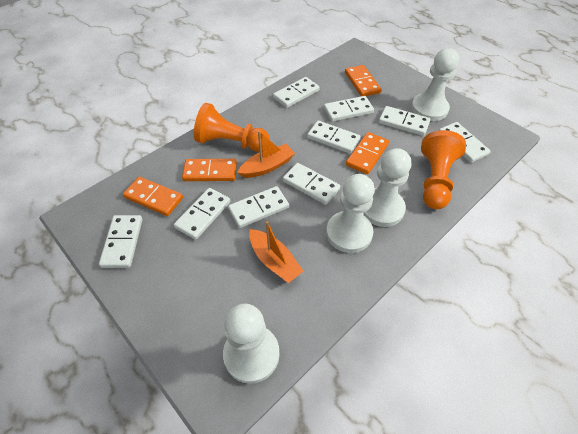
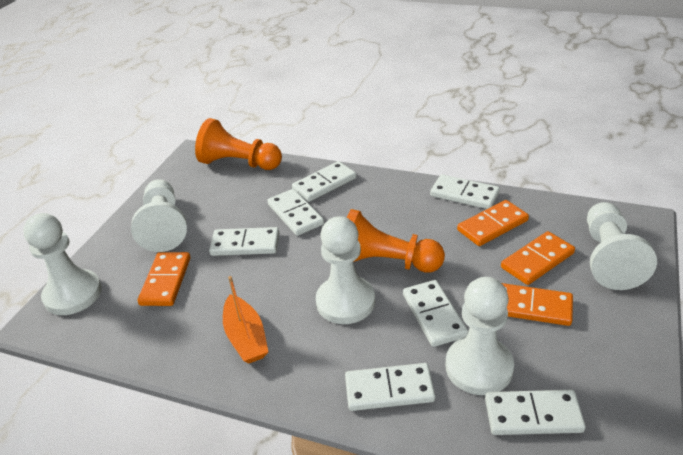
orange boat: [237,131,295,178] [249,221,304,283] = 2 -> [223,276,268,364] = 1
white domino: [99,215,143,268] [174,188,230,240] [228,186,289,228] [273,77,320,108] [283,163,340,205] [307,121,361,154] [324,96,374,122] [379,106,431,136] [439,122,491,163] = 9 -> [209,227,279,256] [267,189,324,236] [292,161,356,202] [345,363,435,411] [403,280,468,347] [430,174,500,209] [485,390,586,435] = 7
white pawn: [223,304,280,384] [326,174,375,253] [364,148,411,227] [411,48,459,121] = 4 -> [23,213,102,315] [131,179,187,252] [316,216,375,324] [446,277,514,395] [587,202,657,290] = 5

